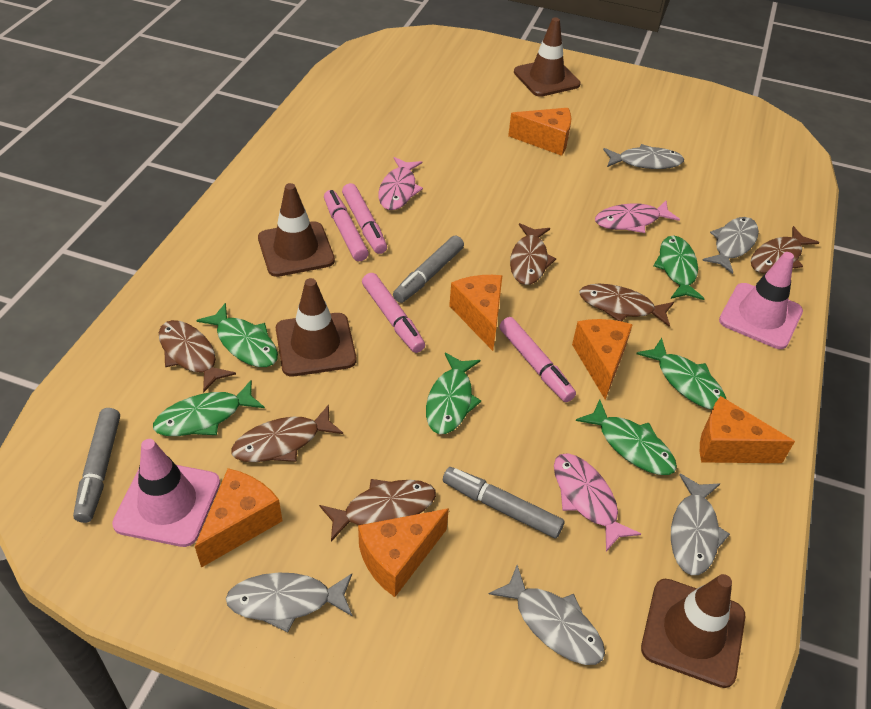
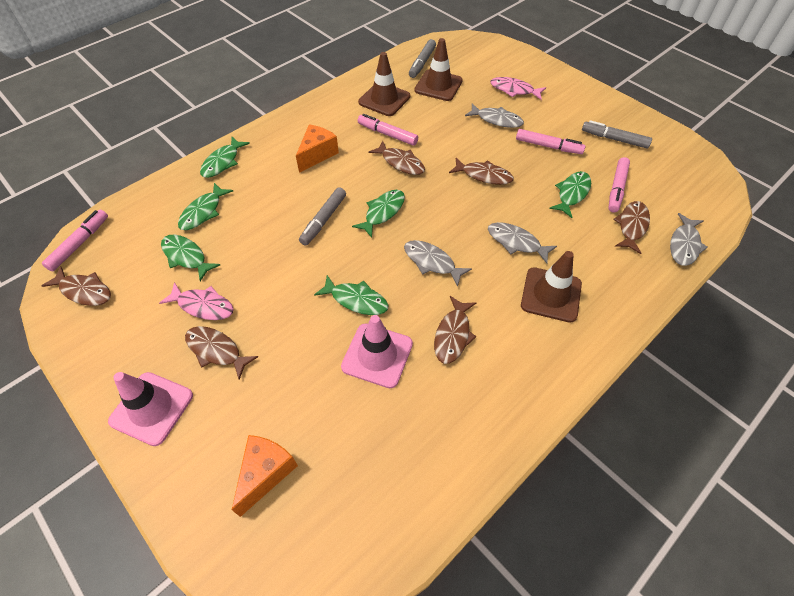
brown traffic cone: [258,183,335,277] [276,278,357,376] [514,17,581,97] [641,574,745,688] = 4 -> [358,52,410,116] [414,38,463,101] [521,251,582,323] = 3
grey fish: [226,573,352,633] [489,565,605,665] [603,144,684,169] [671,474,730,575] [702,217,759,274] = 5 -> [404,240,472,287] [465,103,524,128] [488,222,557,263] [670,213,708,266] = 4
orange cheese: [195,468,282,568] [358,508,449,597] [449,275,503,351] [508,108,571,156] [572,319,633,400] [700,396,795,463] = 6 -> [232,435,298,517] [296,124,339,173] = 2
pink fish: [378,157,423,210] [554,453,641,552] [595,201,680,233] = 3 -> [159,282,234,320] [490,77,546,100] = 2

